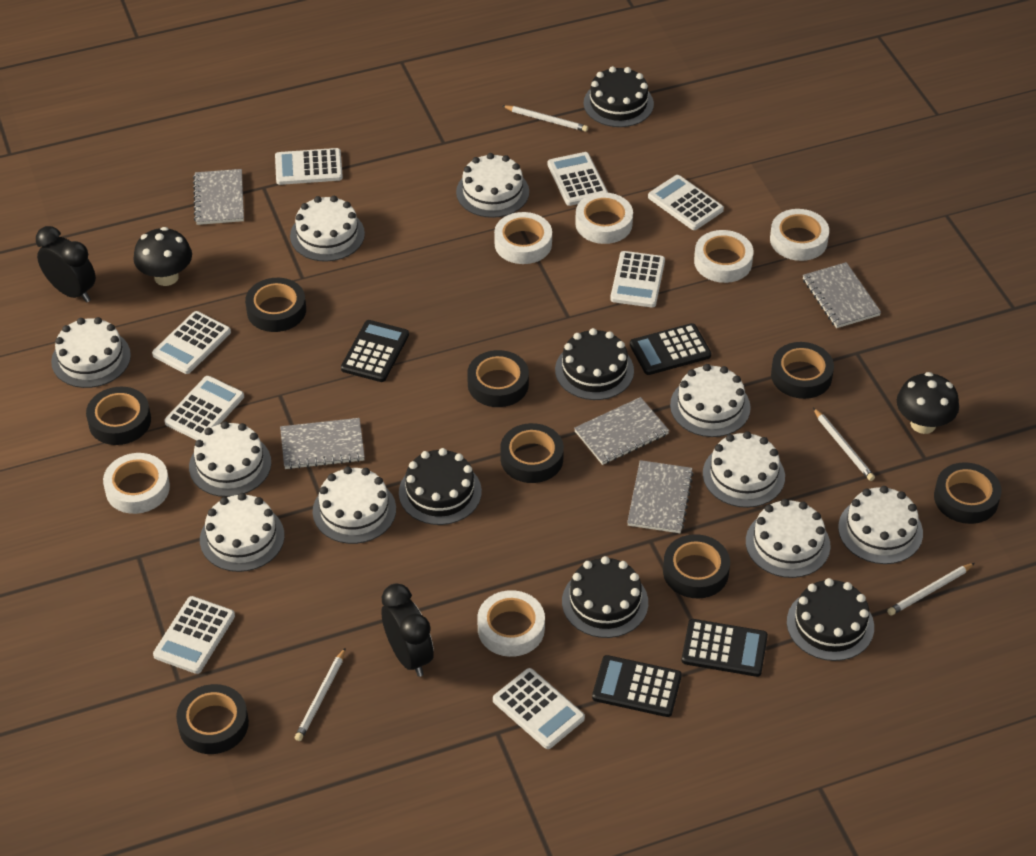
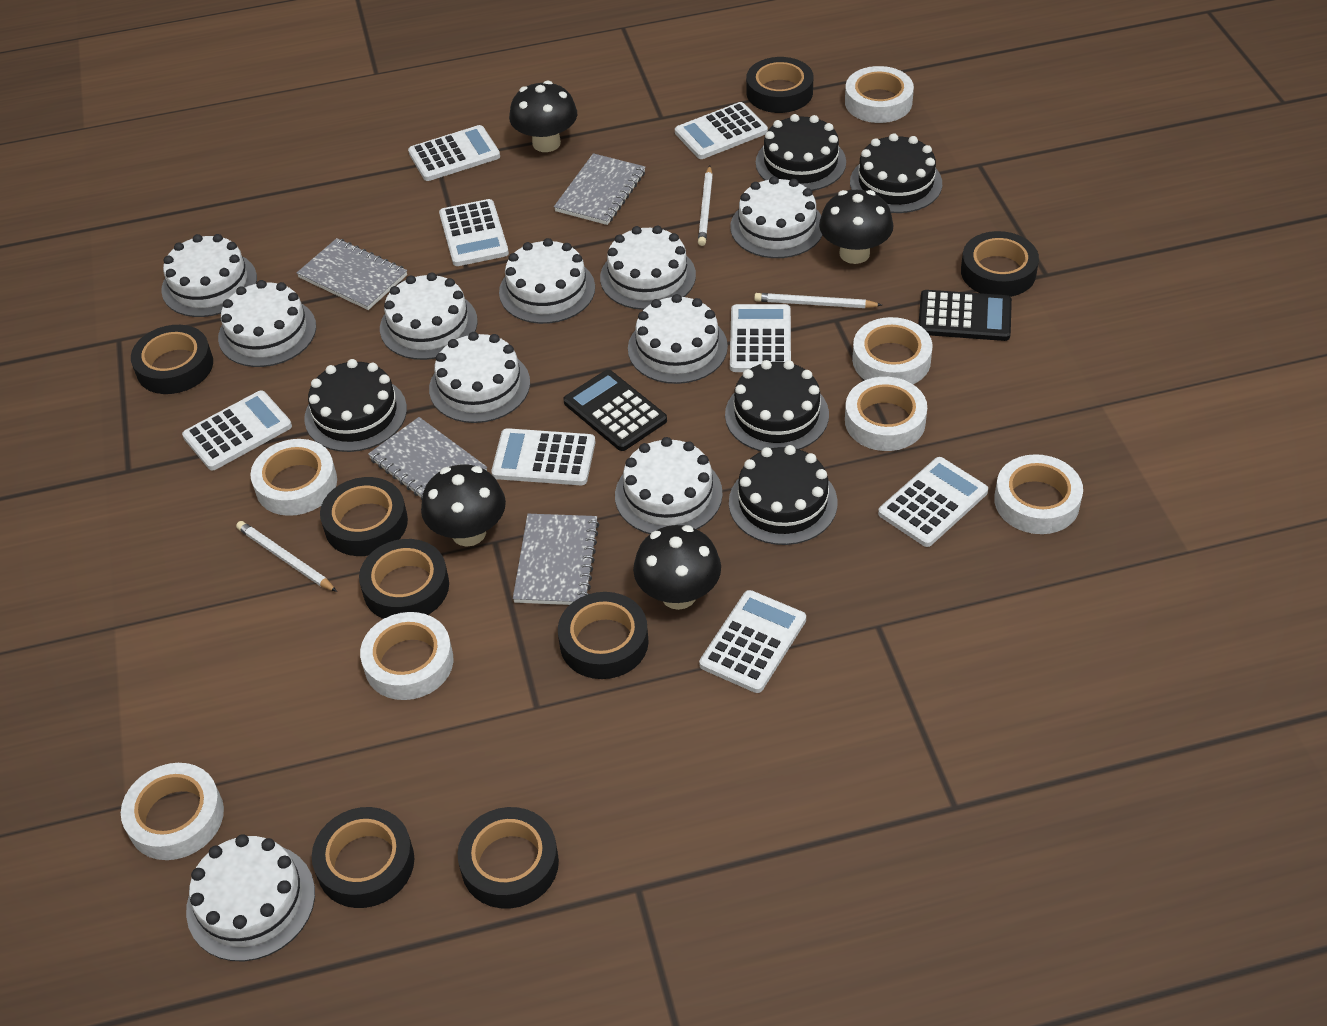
black calculator: [341,320,409,382] [592,655,682,717] [630,323,711,375] [682,619,768,677] = 4 -> [563,370,667,451] [918,290,1012,341] = 2
black clock: [36,226,96,303] [381,584,434,677] = 2 -> none = 0
black mushroom: [133,227,192,286] [897,372,959,434] = 2 -> [421,464,506,547] [509,81,577,152] [633,525,721,610] [819,190,894,264] = 4
grey notebook: [193,169,244,225] [280,418,365,469] [574,397,669,465] [627,460,694,533] [803,262,881,328] = 5 -> [297,238,407,310] [368,417,487,500] [513,514,600,605] [554,153,645,225] = 4
white pencil: [295,648,345,741] [503,105,588,132] [813,408,875,481] [887,563,975,616] = 4 -> [236,521,337,592] [698,166,713,246] [754,293,882,308] = 3
white tape: [103,453,170,514] [477,590,545,657] [494,212,552,264] [575,192,633,244] [694,230,753,283] [770,209,829,261] = 6 -> [121,763,224,860] [250,439,337,516] [360,612,454,700] [845,66,914,123] [845,377,927,451] [852,317,933,384] [994,454,1083,534] = 7

